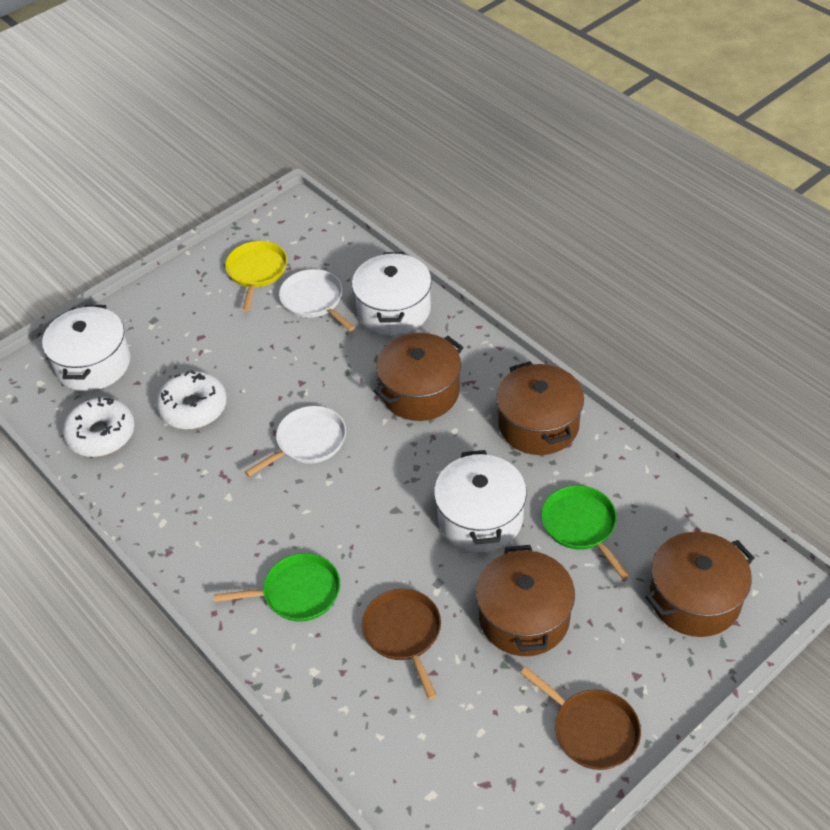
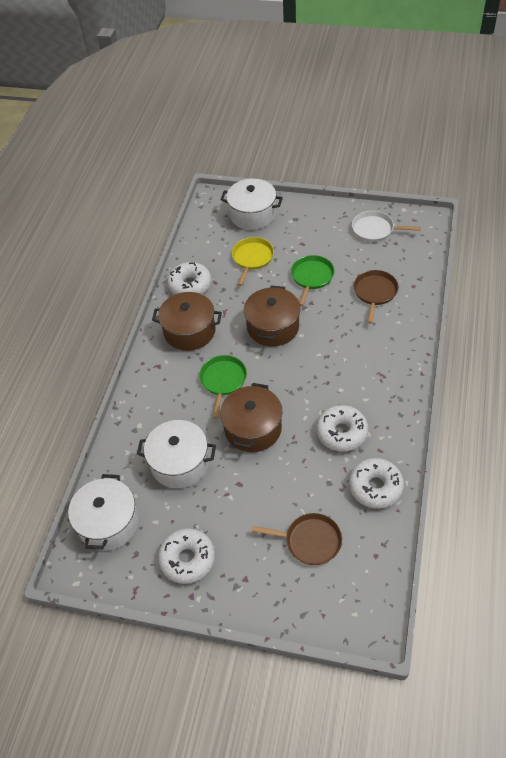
brown pot: [374,333,463,421] [476,545,575,656] [496,361,584,455] [645,532,755,637] = 4 -> [152,292,222,351] [220,383,283,452] [244,286,300,347] = 3
white donut: [63,397,135,457] [156,370,227,429] = 2 -> [158,528,215,584] [167,262,211,295] [316,405,368,452] [349,458,404,509] = 4
white pan: [245,406,346,477] [279,269,355,331] = 2 -> [352,211,421,242] = 1

